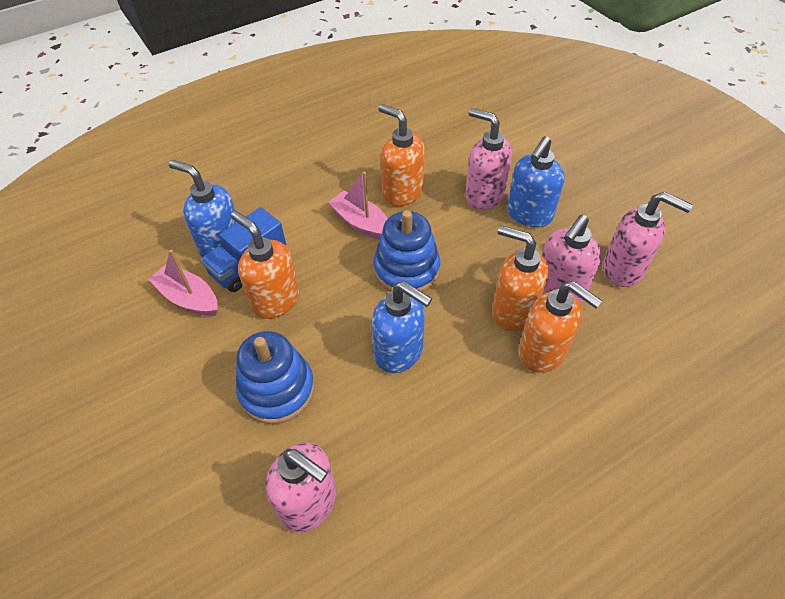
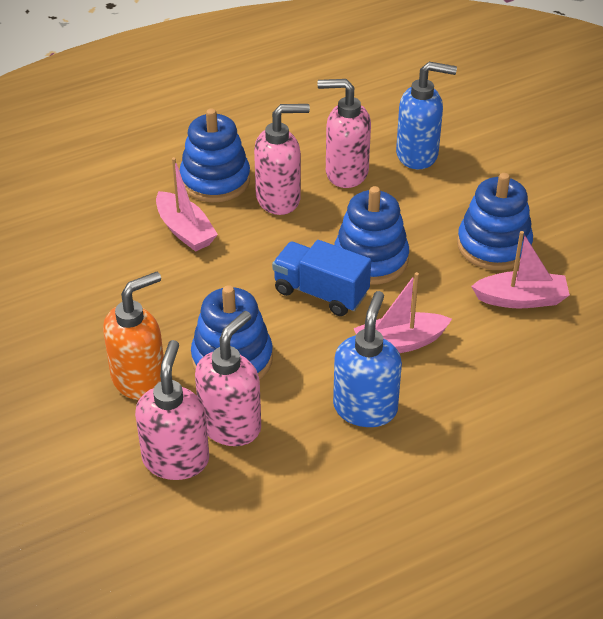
blue soap dispenser: [169,160,237,257] [372,281,432,373] [507,136,565,228] = 3 -> [333,291,402,427] [396,62,457,169] = 2
blue stacking toy: [236,331,315,424] [373,210,440,292] = 2 -> [180,108,250,202] [191,285,273,380] [334,186,409,285] [457,173,533,270] = 4
orange soap dispenser: [231,211,299,319] [378,104,425,206] [492,225,548,331] [519,281,602,373] = 4 -> [103,272,164,400] = 1
pink boat: [148,249,218,316] [328,171,388,240] = 2 -> [156,157,218,252] [354,272,452,353] [471,231,570,309] = 3

